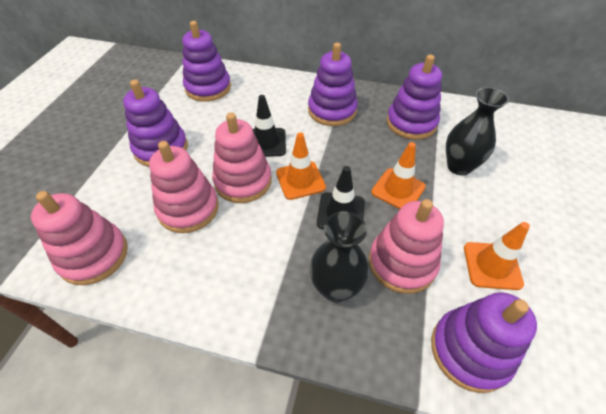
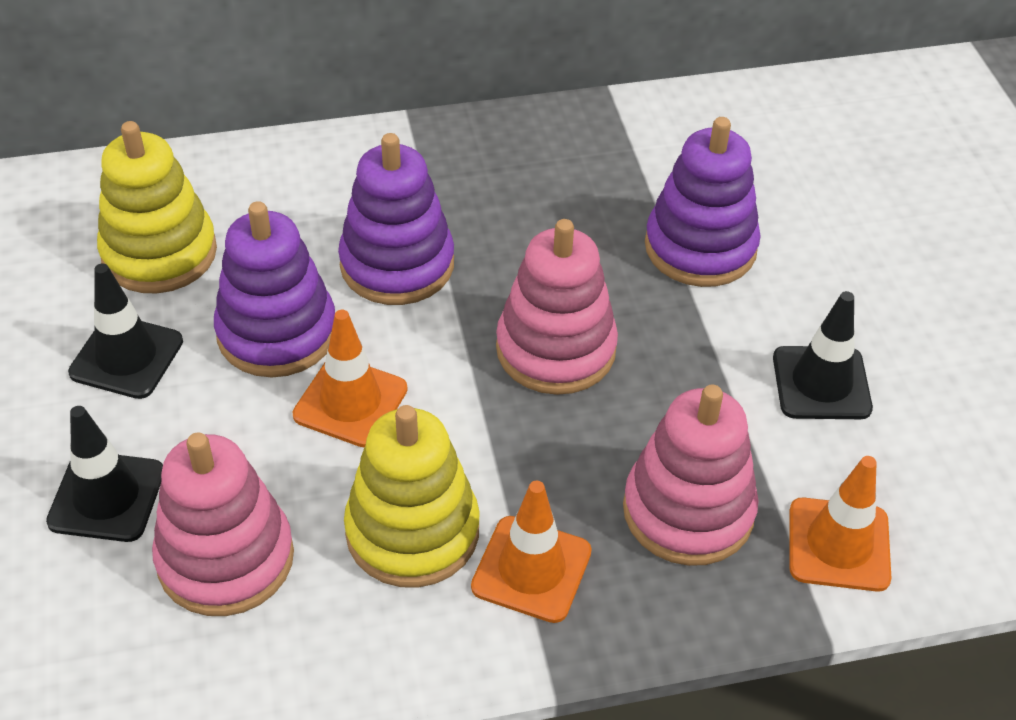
black traffic cone: [253,95,286,157] [317,166,365,229] = 2 -> [46,406,163,542] [68,264,183,399] [773,291,873,419] = 3
black vase: [310,211,369,302] [446,87,509,176] = 2 -> none = 0
pink stacking toy: [31,191,128,285] [149,141,219,233] [212,113,272,203] [369,199,444,294] = 4 -> [152,432,294,616] [496,219,618,395] [623,384,759,566] = 3
purple stacking toy: [123,79,188,167] [182,21,231,102] [308,43,358,126] [387,54,442,140] [431,292,537,393] = 5 -> [214,201,335,377] [338,133,454,305] [645,117,760,287] = 3
yellow stacking toy: none = 0 -> [97,121,217,293] [344,405,480,588] = 2

